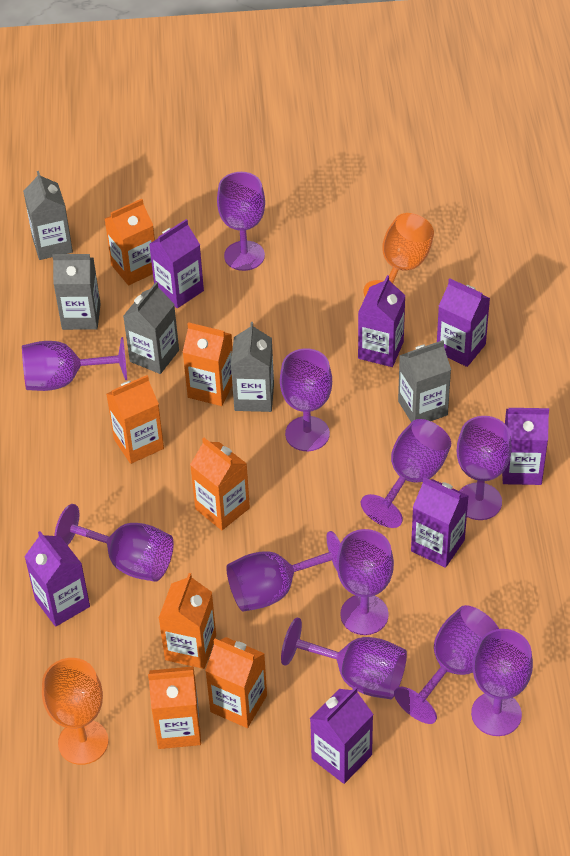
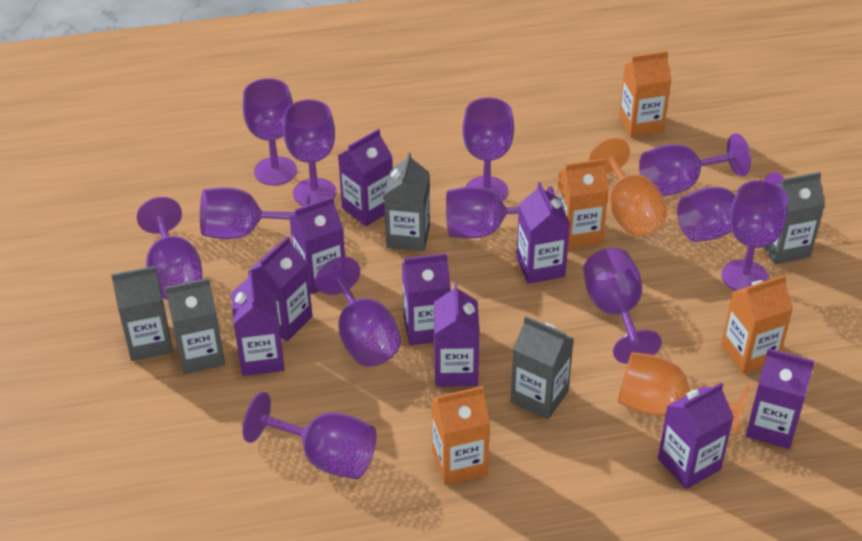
orange carton: [105,199,155,285] [107,375,164,464] [148,666,201,749] [159,573,216,669] [183,322,233,406] [190,438,250,530] [205,637,267,728] = 7 -> [431,386,490,485] [557,158,609,249] [619,51,671,138] [721,275,793,374] = 4
purple carton: [24,531,90,627] [149,219,204,308] [310,687,373,784] [358,275,406,367] [411,477,468,568] [437,278,490,367] [502,408,549,485] = 7 -> [231,271,285,376] [248,236,312,341] [289,197,345,294] [338,129,393,226] [402,253,451,346] [434,283,479,387] [516,182,570,284] [658,382,734,489] [746,348,815,449] = 9
purple goblet: [22,337,127,391] [54,504,174,582] [217,172,265,271] [226,531,341,612] [280,348,332,451] [281,617,407,699] [337,529,394,635] [361,419,451,528] [394,605,499,724] [457,416,511,520] [471,629,533,736] = 11 -> [137,197,203,300] [200,187,310,239] [242,392,376,479] [243,78,297,185] [283,100,336,206] [315,257,401,366] [446,186,555,239] [462,97,514,201] [583,248,662,364] [639,133,751,196] [677,172,785,242] [721,180,788,291] = 12

